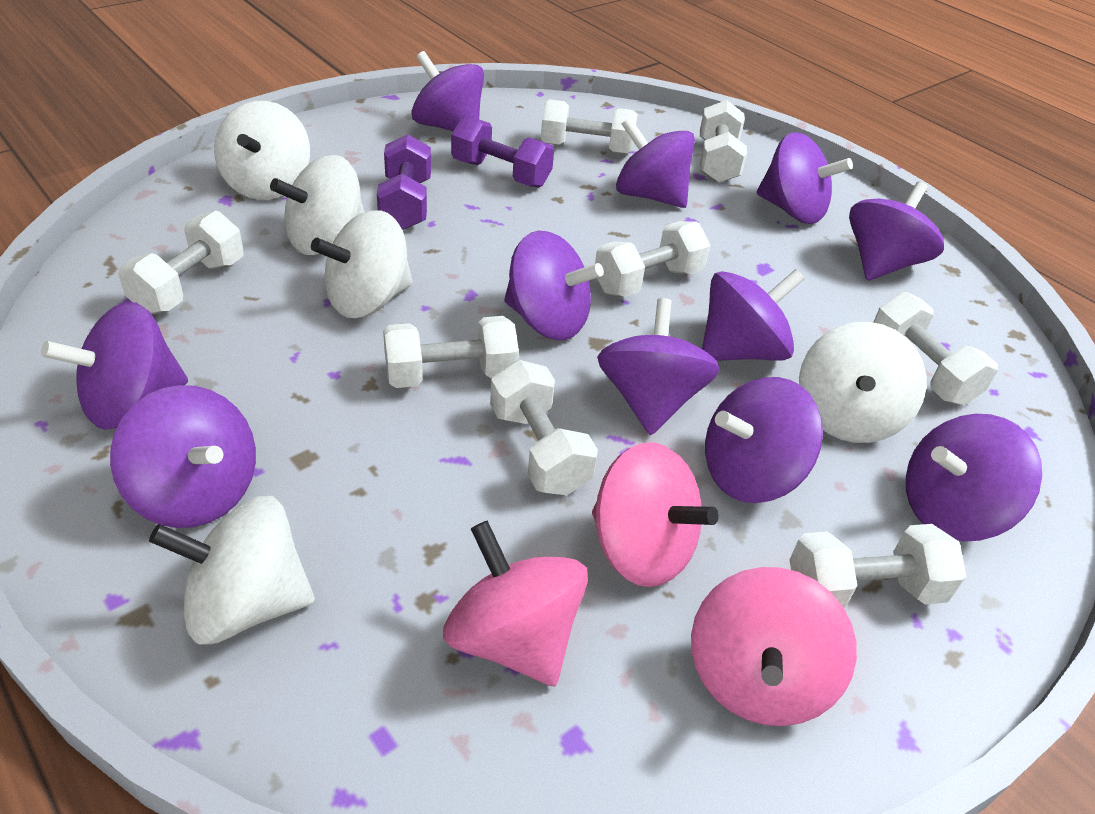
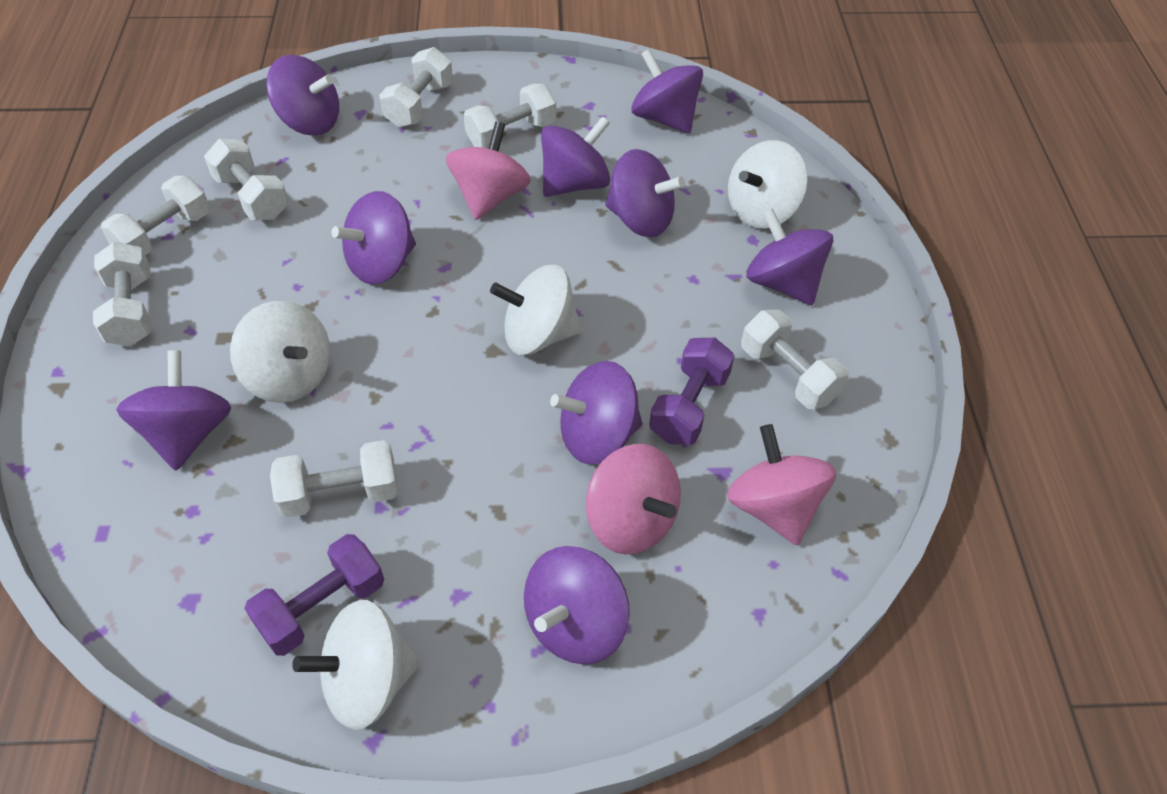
purple spinning top: [41,302,188,430] [110,385,256,528] [412,51,484,131] [504,231,604,340] [597,298,720,435] [616,117,695,208] [702,269,805,361] [705,377,823,503] [757,132,853,224] [849,181,944,280] [906,414,1042,542] = 11 -> [116,351,231,471] [266,55,339,136] [331,191,416,285] [524,546,630,665] [541,116,610,197] [550,361,642,464] [605,149,685,238] [631,49,703,134] [746,208,833,305] = 9
white dumbbell: [118,211,244,314] [383,316,519,388] [490,360,598,496] [541,99,638,154] [595,221,710,297] [700,100,747,183] [790,524,967,608] [873,292,998,406] = 8 -> [93,242,152,346] [101,176,210,255] [204,139,289,220] [270,440,398,518] [379,47,453,128] [464,83,556,148] [741,309,849,409] = 7
white spinning top: [149,496,315,645] [214,101,310,200] [270,155,364,255] [311,210,413,318] [799,322,926,443] = 5 -> [230,301,330,403] [292,600,420,730] [490,265,582,355] [728,140,808,229] = 4

